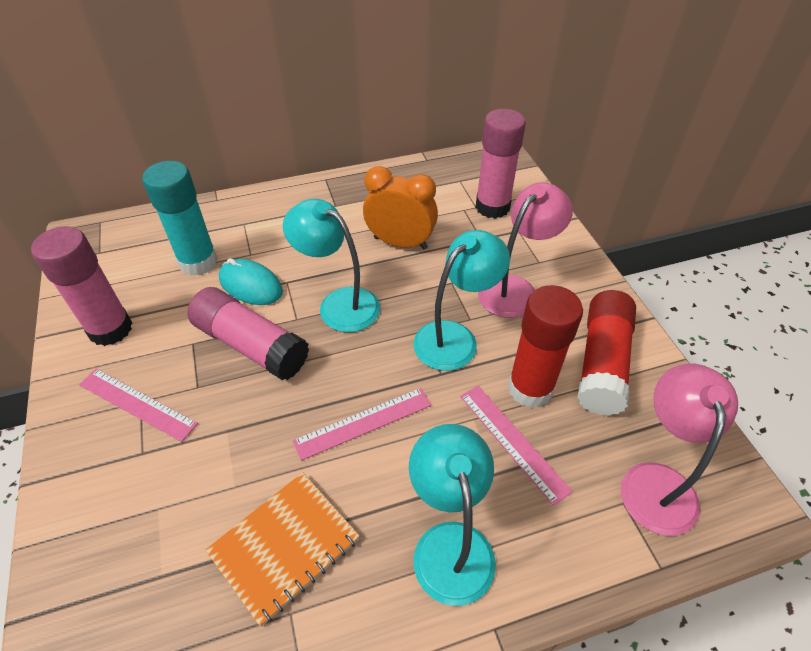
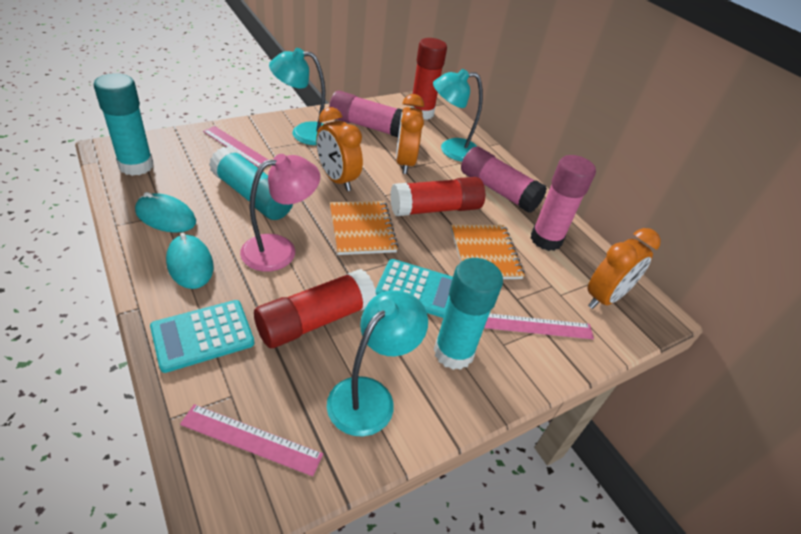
orange clock: [363,166,438,249] = 1 -> [316,107,363,191] [396,94,424,174] [587,228,661,309] = 3
orange notebook: [205,472,360,627] = 1 -> [330,201,398,255] [451,224,525,279] = 2
pink lamp: [478,182,573,318] [621,364,738,536] = 2 -> [240,154,320,272] = 1
red glue stick: [508,285,583,408] [578,290,636,416] = 2 -> [254,269,376,348] [390,177,485,216] [410,38,447,120] = 3
turquoise calculator: none = 0 -> [150,300,255,373] [376,259,453,318] = 2
turquoise glue stick: [142,161,218,276] = 1 -> [94,73,154,176] [209,146,293,220] [434,258,503,370] = 3
turquoise mouse: [219,258,283,305] = 1 -> [135,192,196,233] [166,233,214,289] = 2

